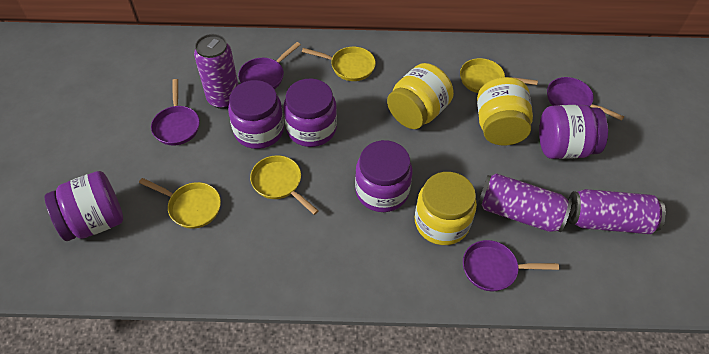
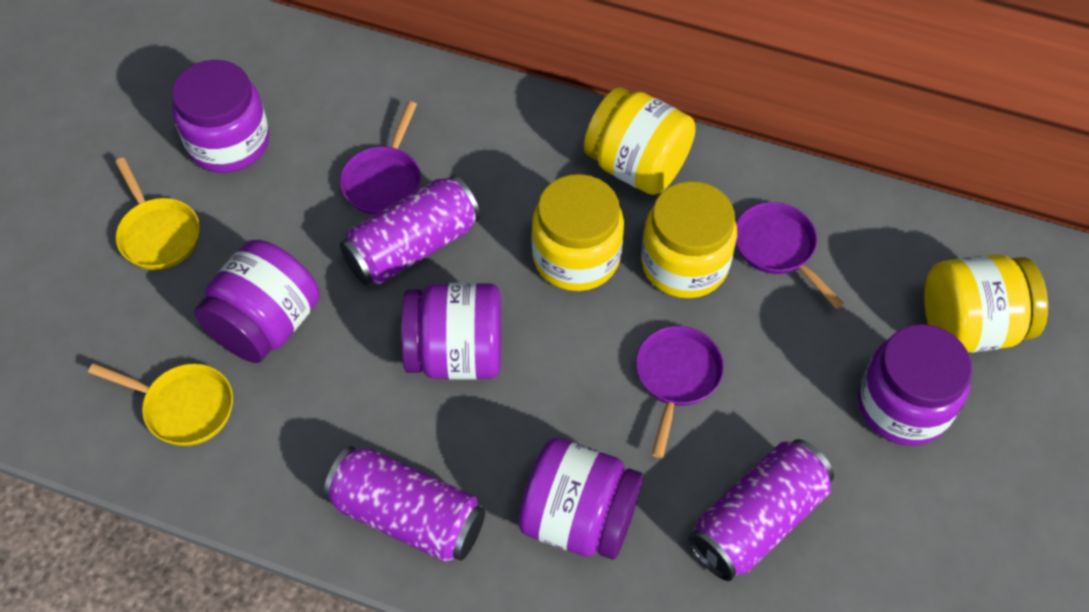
purple pan: [151,79,200,146] [238,42,301,89] [463,240,559,291] [547,77,624,121] = 4 -> [340,101,421,215] [636,326,724,458] [736,202,844,309] = 3
yellow jar: [387,63,454,129] [415,172,477,245] [477,77,533,146] = 3 -> [532,174,624,291] [583,87,696,195] [641,181,737,298] [924,254,1048,353] = 4
yellow pan: [139,178,221,229] [250,155,319,215] [302,47,376,81] [460,58,538,93] = 4 -> [88,363,233,446] [115,157,200,270] = 2

